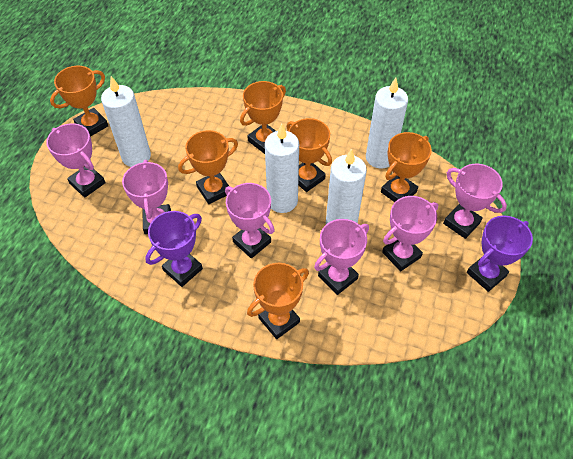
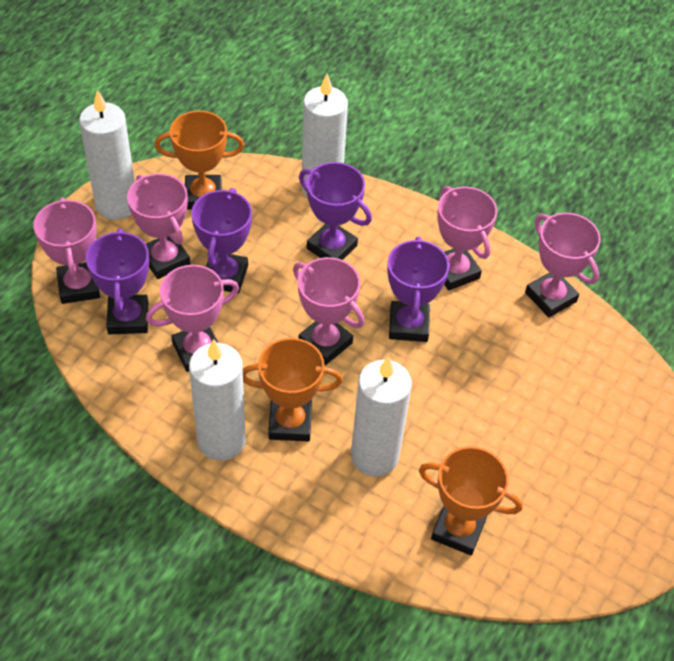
orange trophy: [50,66,108,137] [178,130,238,204] [240,81,286,154] [247,263,309,339] [287,118,332,192] [381,132,432,202] = 6 -> [154,111,244,209] [243,338,343,442] [419,446,522,555] = 3
purple trophy: [145,211,203,287] [467,215,533,292] = 2 -> [86,229,149,334] [191,188,252,293] [299,162,372,260] [387,237,449,342] = 4

